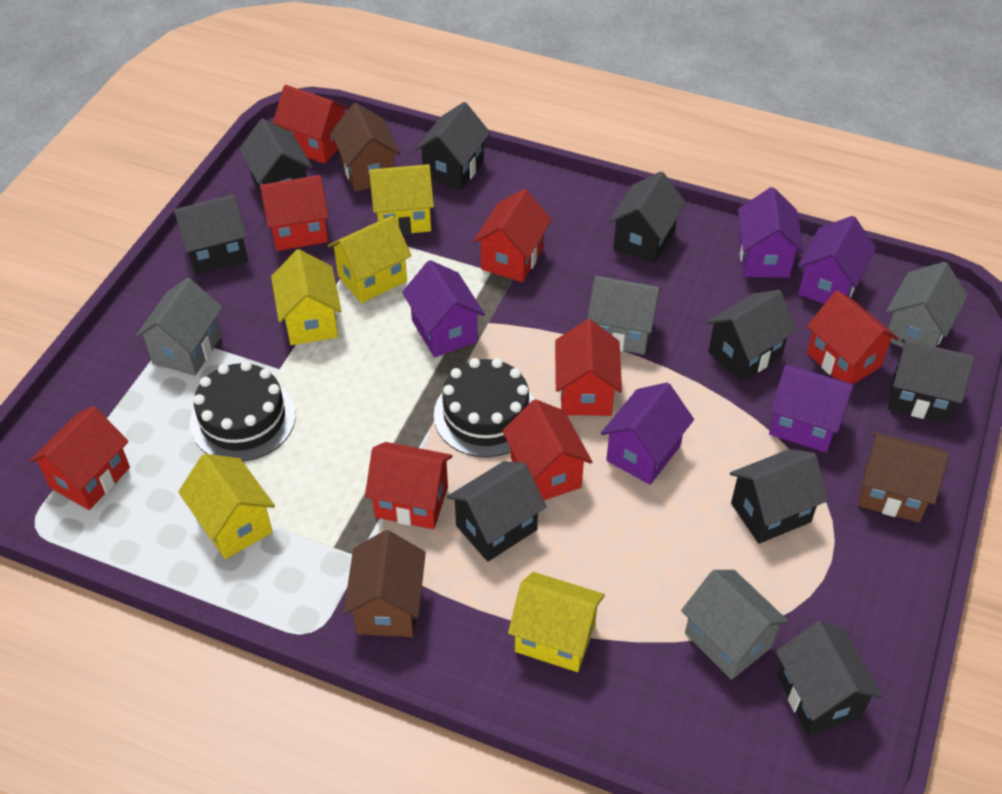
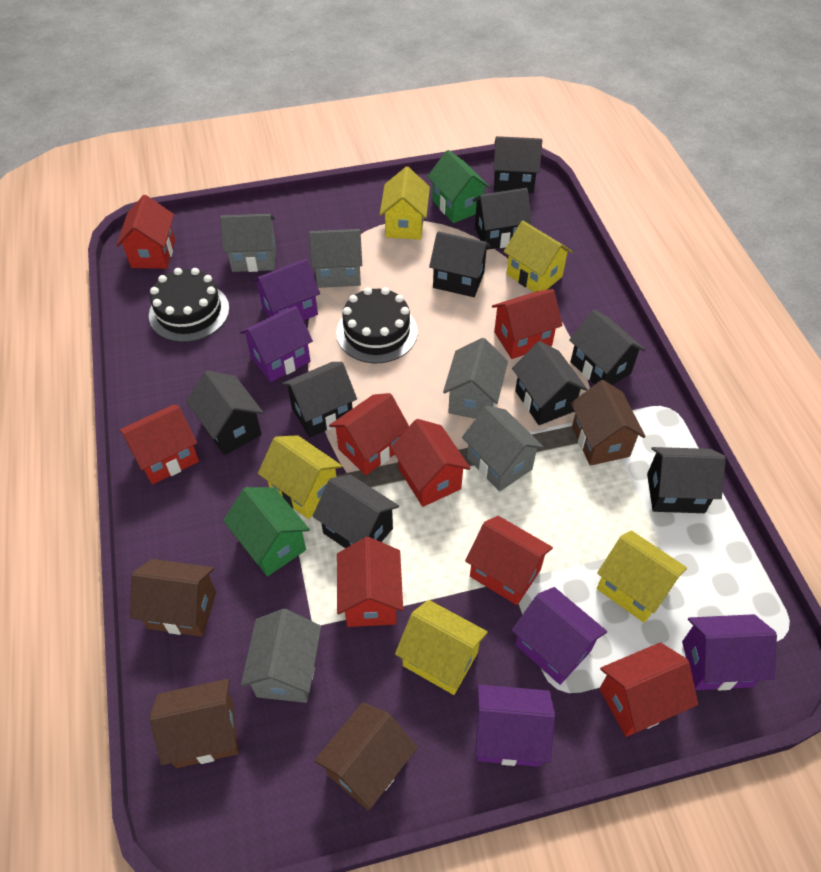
brown house: [331,103,401,192] [343,530,426,637] [858,432,949,522] = 3 -> [130,559,216,637] [150,679,239,768] [314,702,418,811] [571,380,646,466] = 4
green house: none = 0 -> [223,487,310,576] [427,150,490,223] = 2
grey house: [135,278,222,376] [587,276,662,355] [681,570,789,680] [886,262,968,348] = 4 -> [220,214,276,272] [241,609,321,703] [309,229,362,288] [443,338,508,419] [462,405,544,492] = 5

